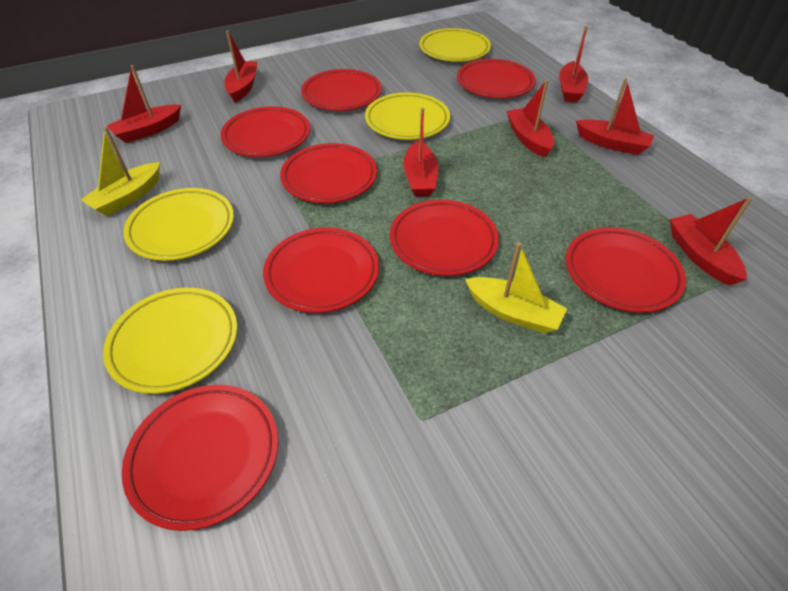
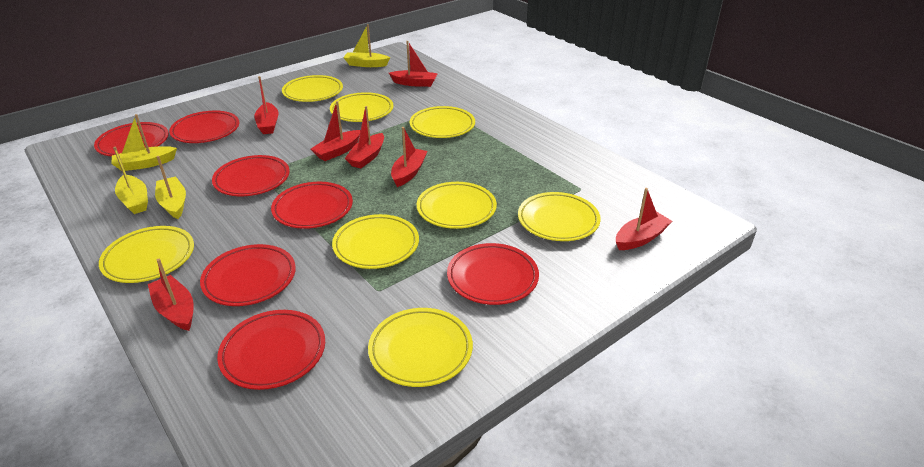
red plate: [122,385,278,531] [220,106,310,157] [263,228,379,313] [280,143,377,203] [301,69,382,111] [390,200,499,276] [457,59,536,98] [566,227,686,313] = 8 -> [94,122,169,157] [169,110,239,143] [200,244,296,306] [212,155,290,196] [217,310,325,390] [271,182,353,229] [447,243,539,305] = 7
yellow boat: [81,127,160,216] [465,242,567,334] = 2 -> [111,114,177,171] [113,147,148,214] [155,156,186,219] [343,24,390,67] = 4
yellow plate: [103,288,237,394] [123,188,234,261] [365,93,450,140] [419,28,491,62] = 4 -> [99,226,194,283] [282,75,343,102] [330,92,393,122] [332,214,419,269] [368,308,473,387] [410,106,475,138] [417,182,497,229] [518,192,601,241] = 8

